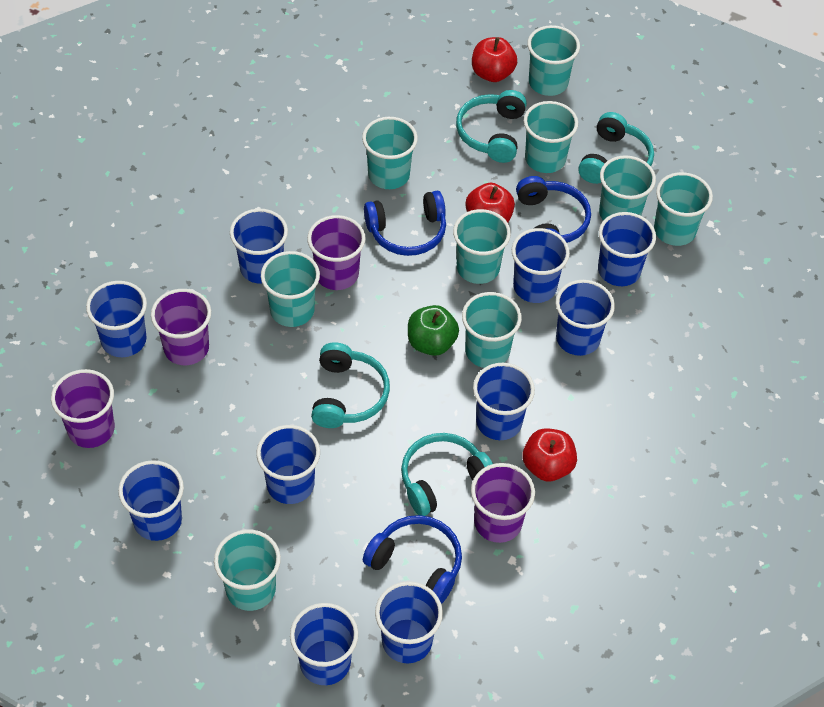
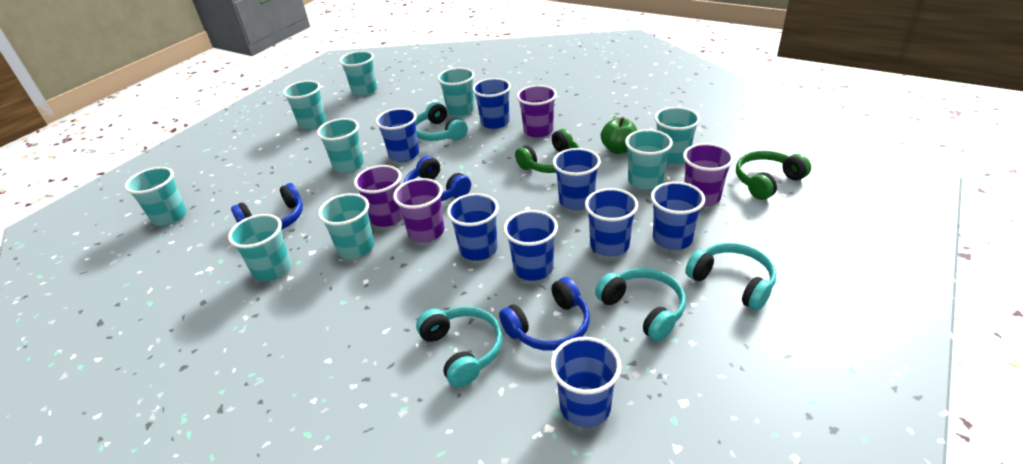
blue cup: [86,281,147,357] [118,460,184,541] [230,209,288,284] [256,425,320,504] [290,603,358,685] [375,581,443,663] [473,363,535,440] [512,228,570,303] [555,280,615,356] [598,212,656,286] = 10 -> [375,108,419,162] [447,193,499,261] [472,78,511,129] [503,210,558,281] [550,337,621,427] [553,148,601,210] [585,188,638,257] [651,182,705,250] = 8
green headphones: none = 0 -> [515,129,580,173] [736,151,811,200] = 2
red apple: [465,183,515,223] [472,37,517,82] [523,428,577,481] = 3 -> none = 0

